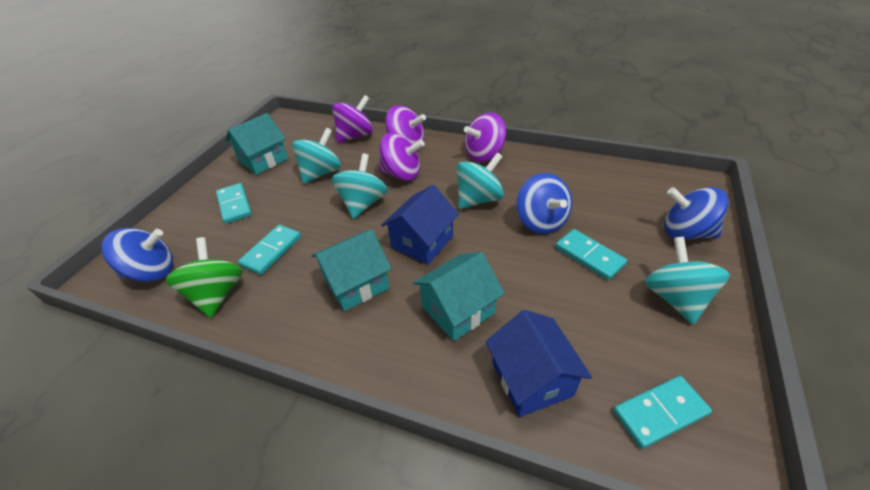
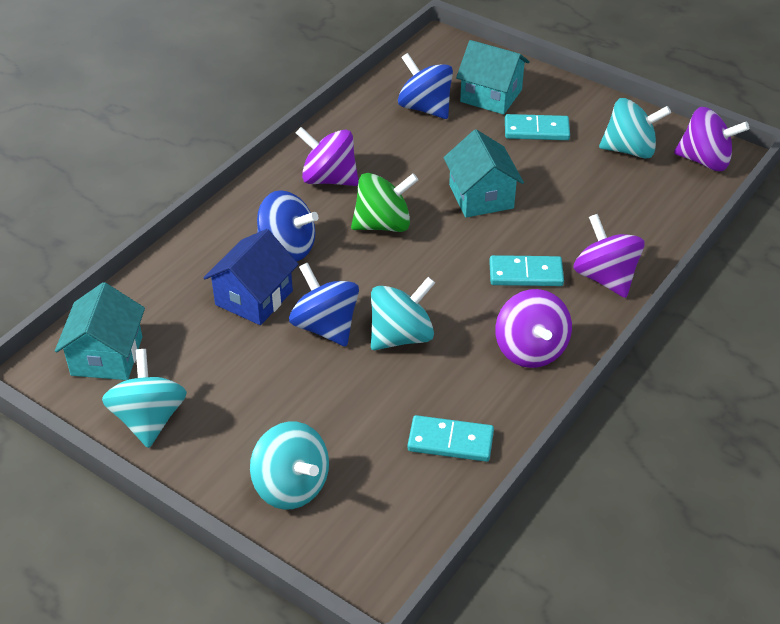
blue house: [381,185,459,265] [486,310,592,417] = 2 -> [203,229,299,325] = 1
turquoise domino: [216,183,252,224] [238,225,301,275] [555,229,627,280] [613,376,712,449] = 4 -> [407,415,494,462] [489,255,564,286] [505,114,570,140] = 3

